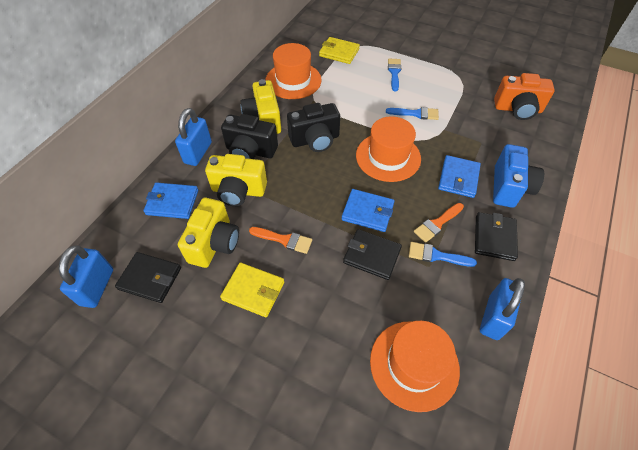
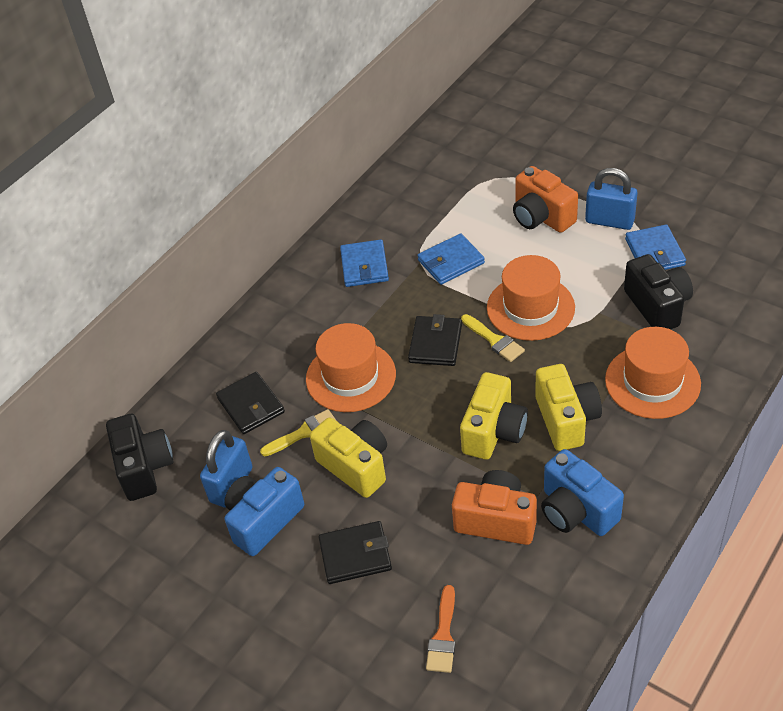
blue brush: [386,107,439,120] [388,59,402,91] [409,242,477,267] = 3 -> none = 0
blue camera: [493,144,544,208] = 1 -> [224,467,304,556] [541,449,624,536] = 2
blue padlock: [59,246,113,308] [175,108,212,166] [480,278,525,340] = 3 -> [200,430,252,508] [585,168,637,230] = 2
orange brush: [249,227,312,254] [414,203,464,243] = 2 -> [426,585,455,673] = 1
orange camera: [494,73,555,120] = 1 -> [452,470,537,545] [513,166,578,233] = 2
yellow brush: none = 0 -> [260,409,337,456] [461,314,525,362] = 2
yellow wallet: [220,263,284,318] [319,37,360,64] = 2 -> none = 0

